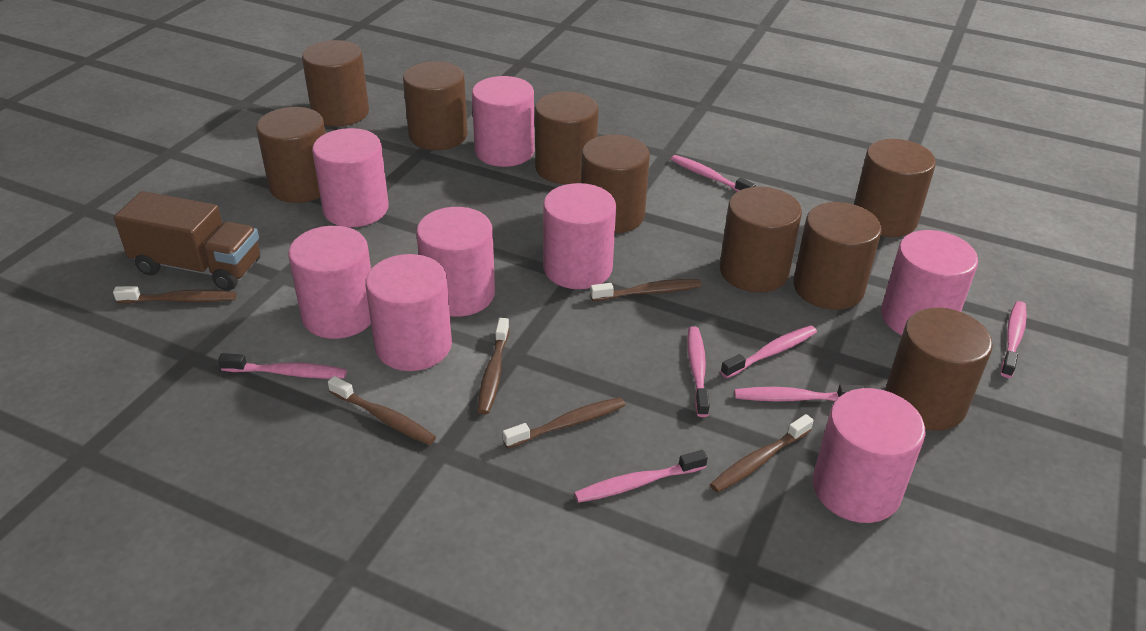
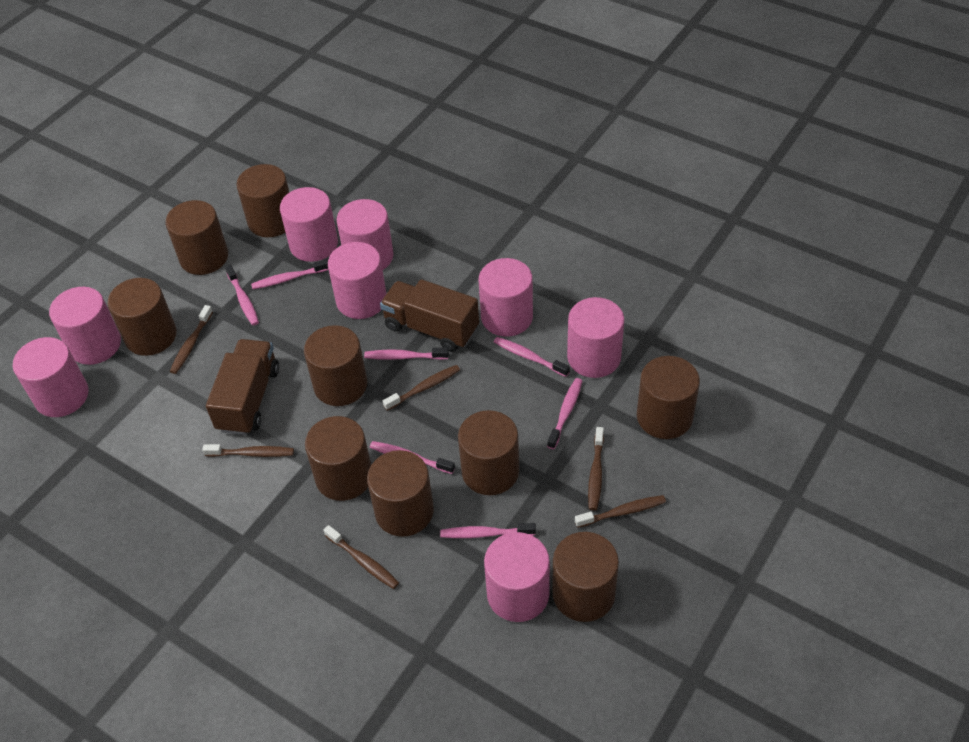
brown truck: [114,191,260,291] = 1 -> [206,339,279,435] [380,279,479,352] = 2

